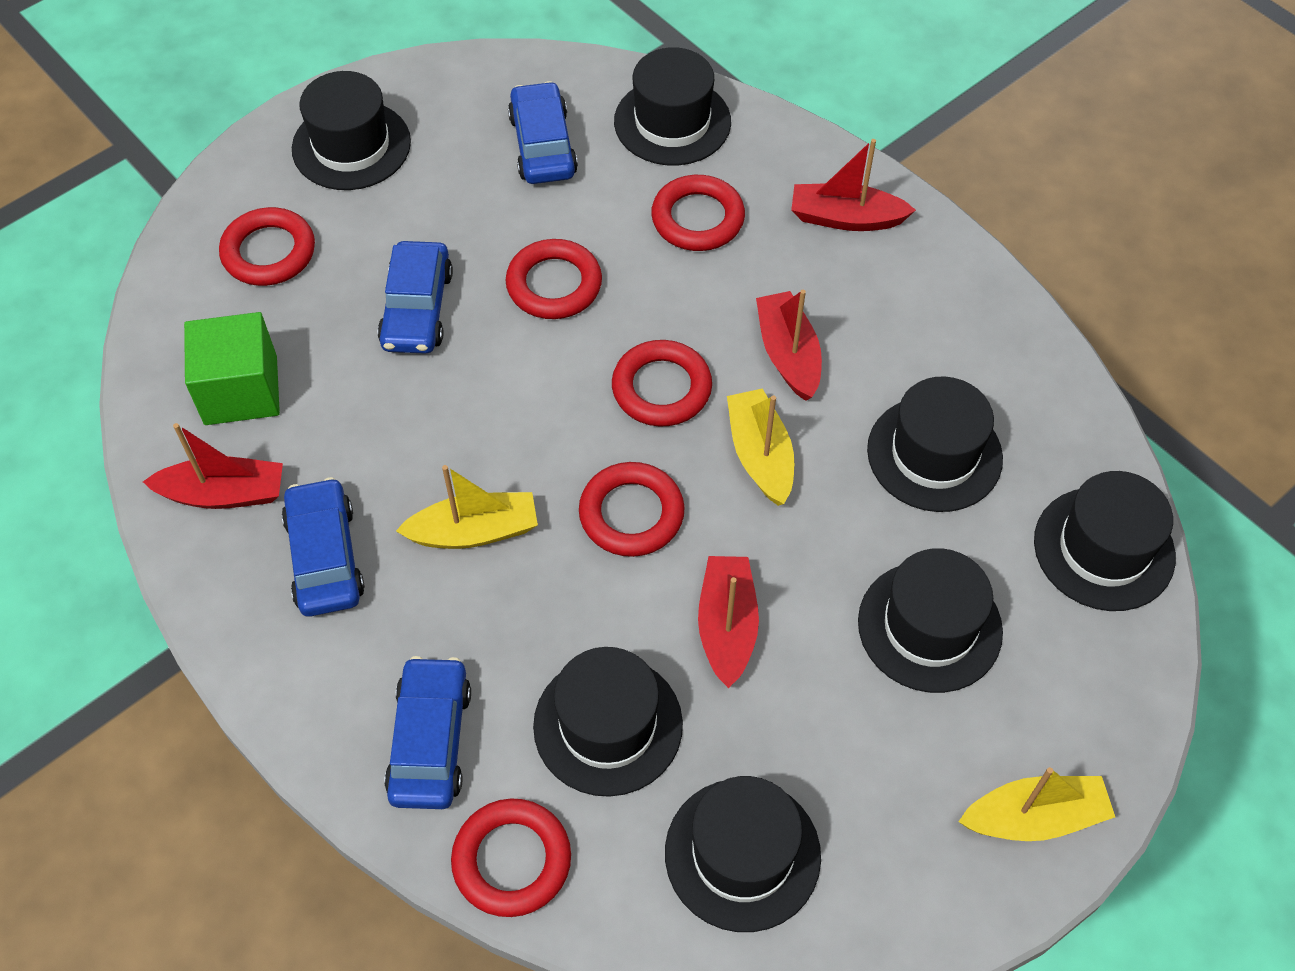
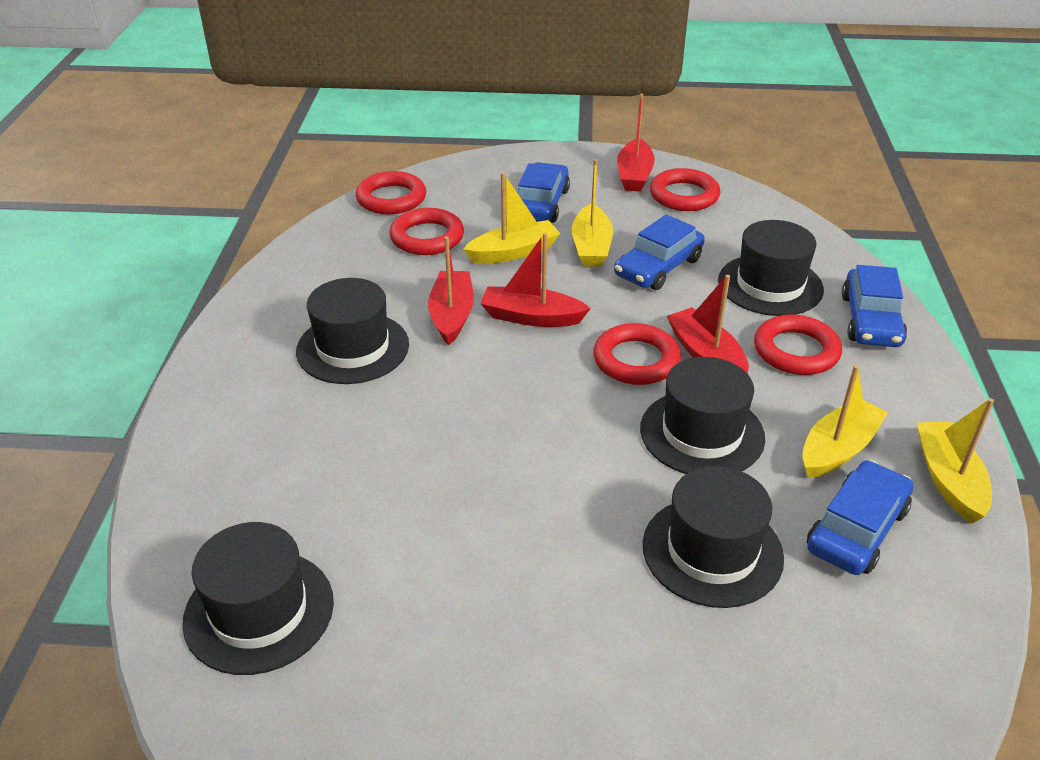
black hat: [292,71,411,190] [533,647,683,797] [614,47,731,165] [665,776,821,932] [858,548,1003,693] [867,376,1003,512] [1034,471,1176,611] = 7 -> [182,522,334,675] [296,278,409,384] [640,357,765,474] [643,466,784,608] [718,220,824,316] = 5
green cube: [184,312,280,425] = 1 -> none = 0
red ring: [219,207,315,286] [451,799,571,917] [506,239,602,319] [579,462,685,557] [612,340,712,426] [651,175,745,251] = 6 -> [356,171,426,214] [389,208,464,255] [593,323,681,385] [650,168,720,211] [754,314,842,375] = 5
yellow boat: [396,465,538,549] [727,388,794,506] [958,767,1115,841] = 3 -> [463,172,560,264] [572,159,613,267] [802,365,888,478] [917,398,994,524] = 4

